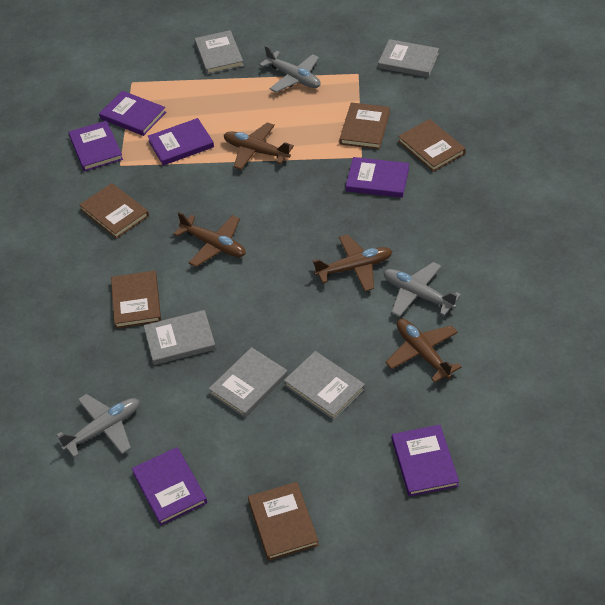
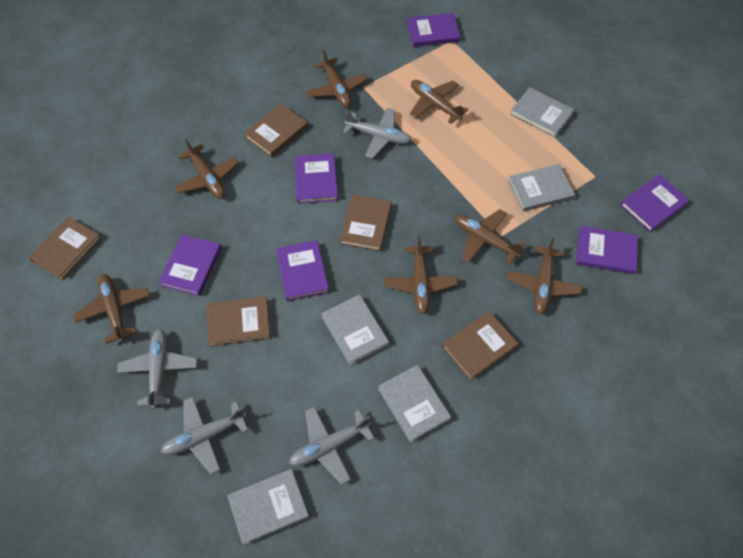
brown plane: [174,212,246,267] [224,123,294,170] [313,234,392,291] [385,319,461,383] = 4 -> [73,274,150,344] [174,139,239,198] [306,50,367,108] [384,236,458,314] [409,80,468,124] [455,209,525,264] [507,238,582,314] = 7
grey plane: [56,394,140,458] [259,45,321,92] [384,262,461,317] = 3 -> [117,329,197,409] [161,397,248,475] [289,407,374,485] [343,108,412,158] = 4

